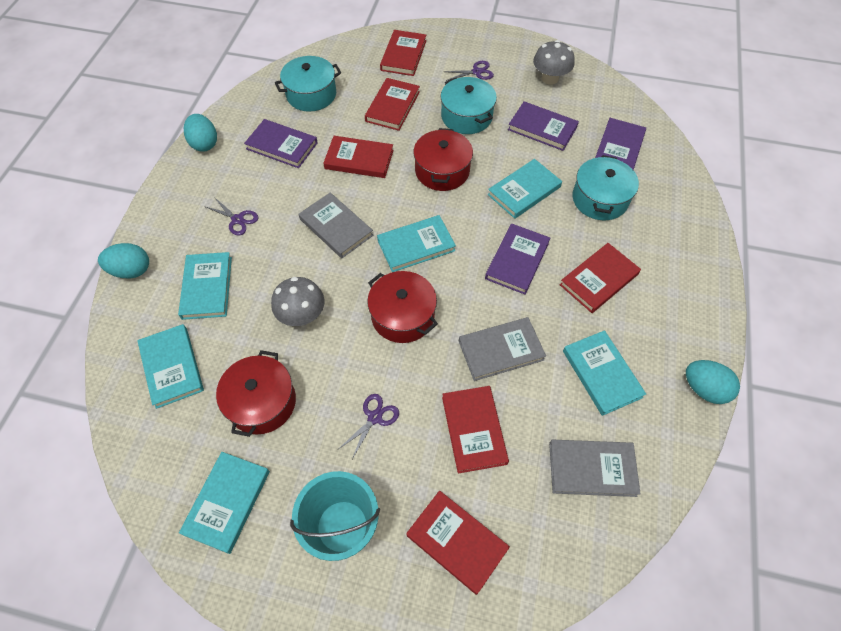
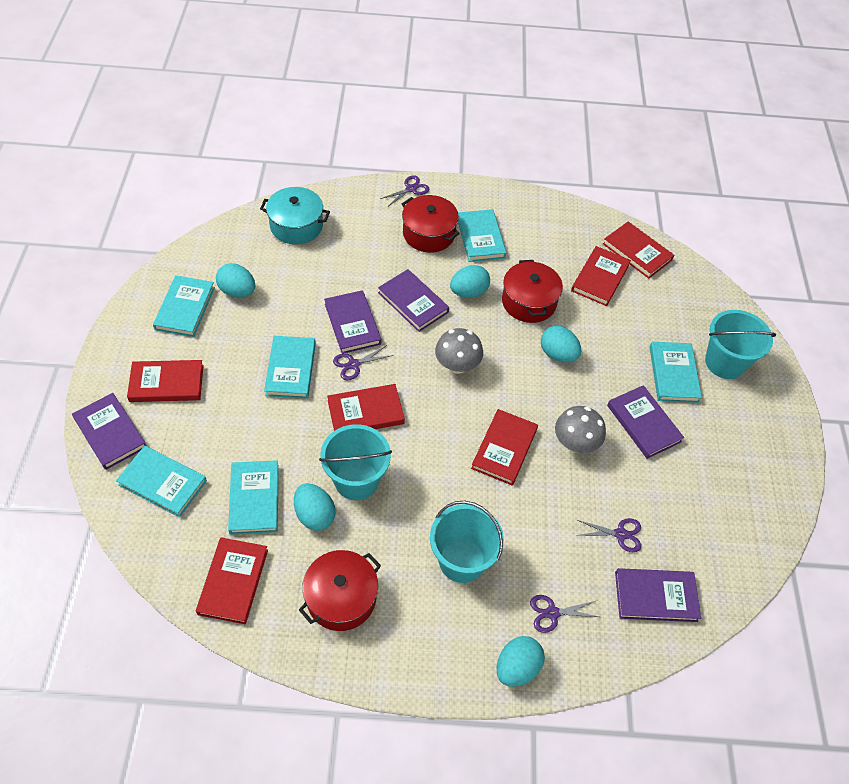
grey book: [299,192,373,258] [459,317,546,381] [549,440,641,497] = 3 -> none = 0
purple book: [244,119,318,168] [485,223,550,295] [508,101,579,151] [595,118,646,170] = 4 -> [72,393,146,470] [324,290,381,354] [378,269,449,332] [607,385,684,459] [615,568,701,622] = 5
purple scissors: [204,197,259,235] [339,394,399,459] [443,61,494,81] = 3 -> [333,345,393,380] [380,176,429,206] [530,595,599,633] [576,518,641,552] = 4
turquoise bucket: [290,471,380,561] = 1 -> [319,424,392,500] [430,501,504,583] [705,310,776,379] = 3
turquoise egg: [98,243,149,278] [184,114,217,151] [686,360,740,404] = 3 -> [216,263,255,297] [294,483,335,531] [450,265,490,298] [497,636,545,687] [541,326,582,362] = 5
turquoise pot: [275,56,341,112] [441,77,497,134] [572,155,639,220] = 3 -> [260,187,330,244] = 1

